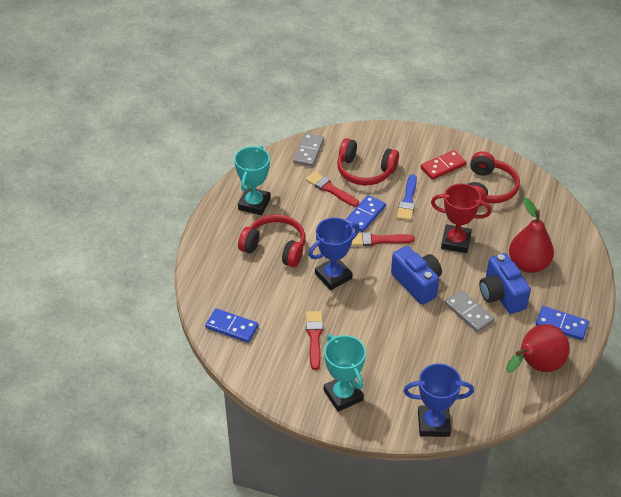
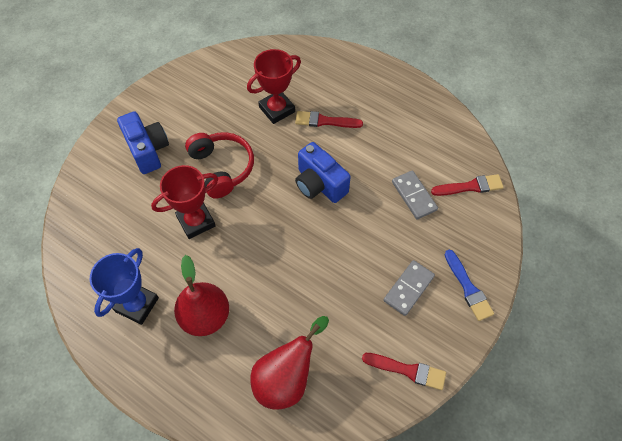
blue domino: [205,308,259,343] [345,195,386,232] [536,306,589,340] = 3 -> none = 0
blue trophy: [309,217,360,290] [403,363,474,437] = 2 -> [90,248,159,325] = 1
red domino: [421,150,467,180] = 1 -> none = 0
red headphones: [238,215,305,267] [337,138,399,185] [468,151,520,206] = 3 -> [185,132,254,199] = 1
red trophy: [431,183,492,253] = 1 -> [151,165,218,239] [247,49,301,124] = 2
turquoise trophy: [234,146,271,215] [324,334,366,412] = 2 -> none = 0

